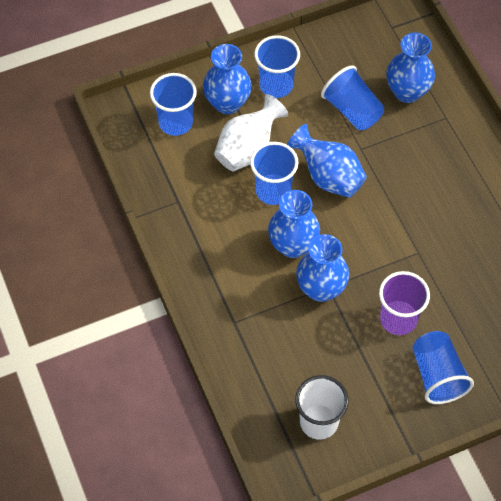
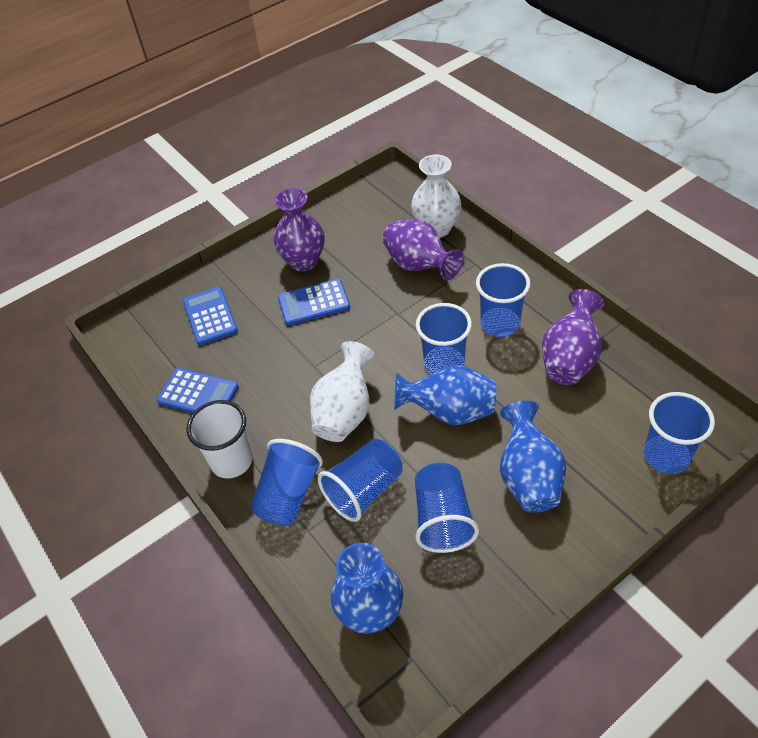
blue calculator: none = 0 -> [157,368,239,413] [183,287,238,345] [278,279,350,326] = 3
blue cup: [150,73,197,136] [250,142,298,205] [254,35,300,98] [321,65,384,130] [413,331,474,404] = 5 -> [251,439,323,526] [318,439,402,522] [415,463,479,553] [416,303,472,374] [476,263,530,337] [644,392,715,474] = 6
blue vase: [203,44,252,114] [268,190,320,258] [287,124,367,198] [296,234,349,302] [386,32,435,103] = 5 -> [331,543,403,634] [394,365,496,425] [500,401,566,513] = 3
purple cup: [379,271,430,335] = 1 -> none = 0
purple vase: none = 0 -> [274,188,325,271] [383,219,464,280] [542,289,604,385] = 3
white vase: [214,94,288,171] = 1 -> [310,341,375,442] [411,155,461,238] = 2

